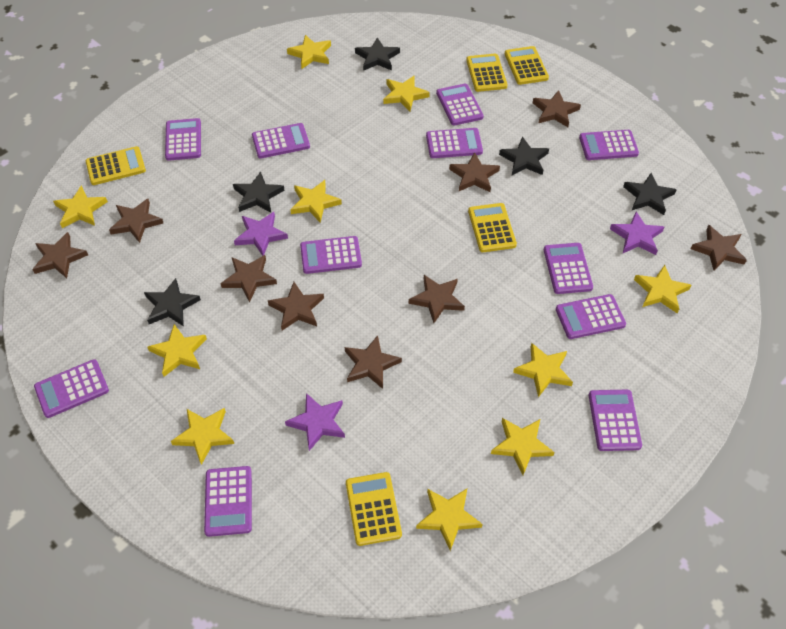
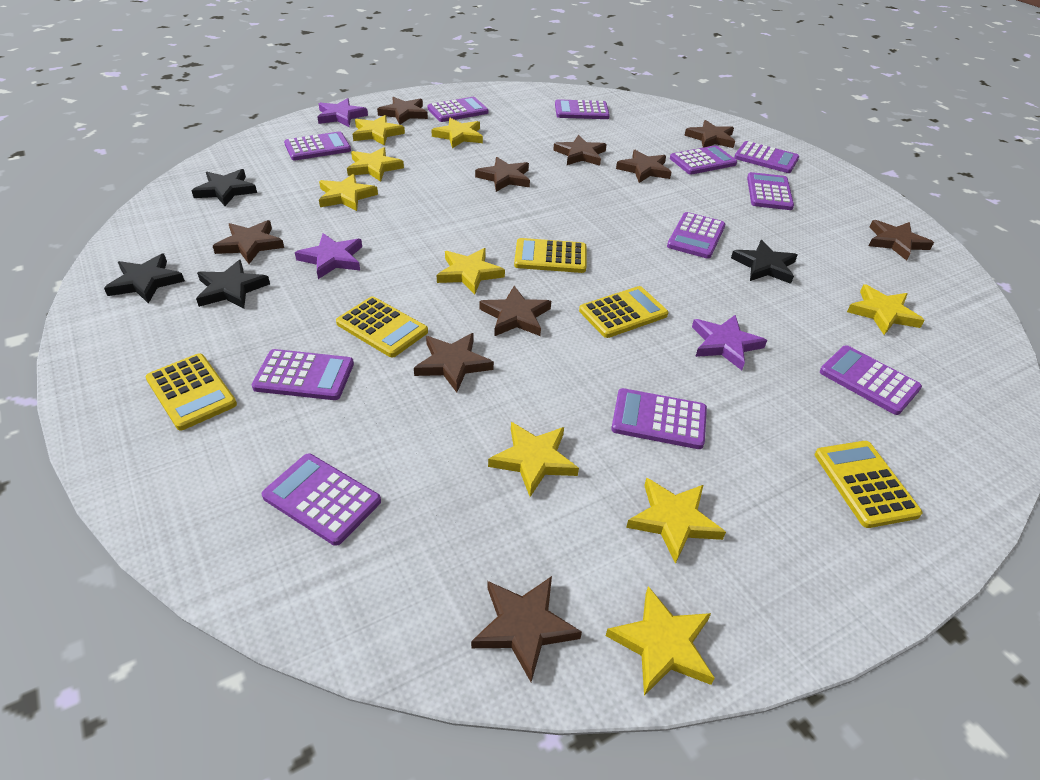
black star: [144,278,201,326] [233,172,285,213] [355,37,400,71] [499,136,549,175] [623,173,677,215] = 5 -> [104,254,185,304] [191,169,257,206] [196,260,270,309] [731,240,797,284] = 4
brown star: [32,232,88,278] [109,199,163,243] [220,255,277,302] [268,282,324,331] [345,335,402,389] [409,275,465,323] [449,152,500,192] [533,90,581,127] [691,225,747,270] = 9 -> [213,220,284,264] [377,97,428,125] [414,333,494,392] [471,576,582,682] [475,157,530,192] [479,286,551,336] [553,135,607,166] [616,150,671,183] [684,120,735,148] [869,220,934,261] = 10
yellow star: [53,185,108,228] [147,324,207,377] [171,408,234,465] [287,35,331,69] [290,180,342,223] [383,75,430,111] [416,489,483,551] [491,418,555,475] [513,343,573,397] [634,265,691,313] = 10 -> [319,174,378,211] [347,147,404,182] [353,115,405,146] [431,118,483,148] [437,248,505,295] [488,422,579,497] [606,586,715,696] [626,478,726,564] [847,284,925,335] = 9

